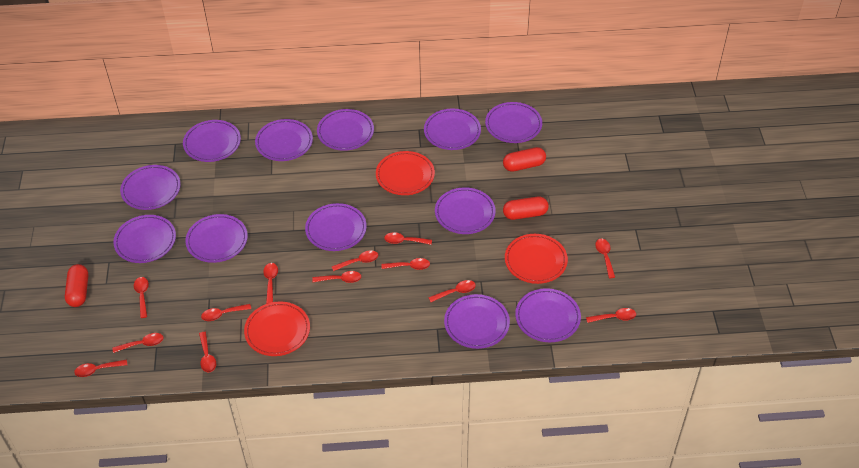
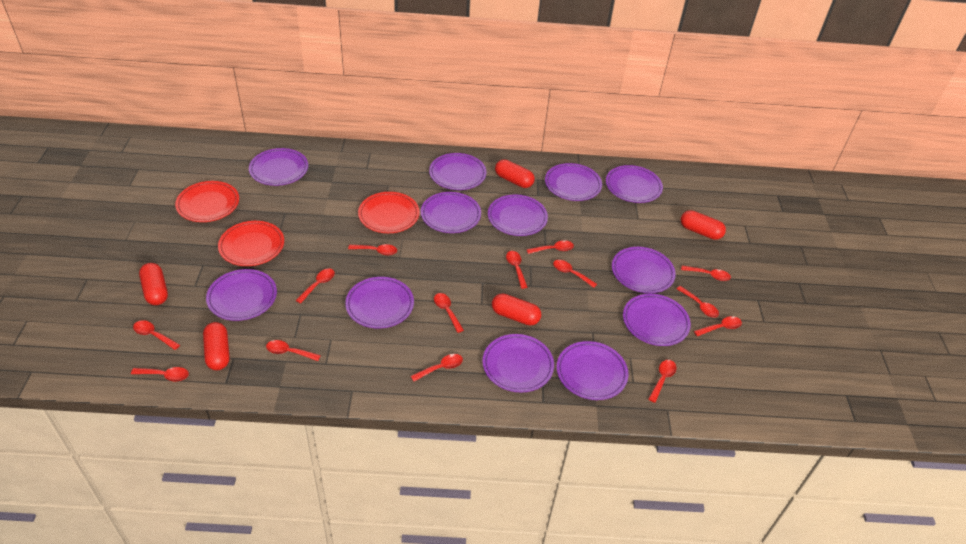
red capsule: [65,264,88,307] [503,147,546,172] [503,197,549,220] = 3 -> [139,263,168,305] [203,322,230,370] [492,294,541,325] [495,159,535,188] [681,210,726,240] = 5
red spoon: [74,360,127,377] [112,333,163,353] [134,277,149,318] [199,332,216,372] [201,304,251,321] [263,263,278,304] [313,271,361,283] [331,250,378,271] [382,258,430,270] [384,232,432,245] [428,280,476,302] [586,308,636,323] [595,239,615,278] = 13 -> [131,367,189,381] [133,320,180,350] [266,340,321,361] [296,269,335,304] [348,244,397,255] [411,354,463,382] [434,293,464,333] [506,251,528,289] [526,240,574,254] [553,260,597,288] [648,360,676,403] [677,286,719,317] [681,266,731,281] [694,316,742,336] = 14

